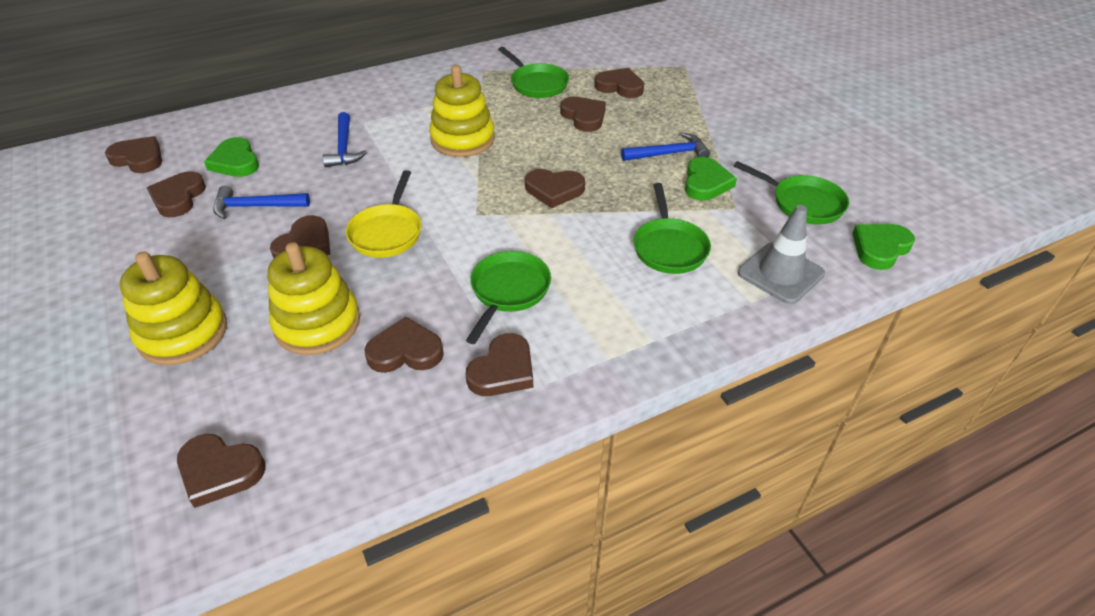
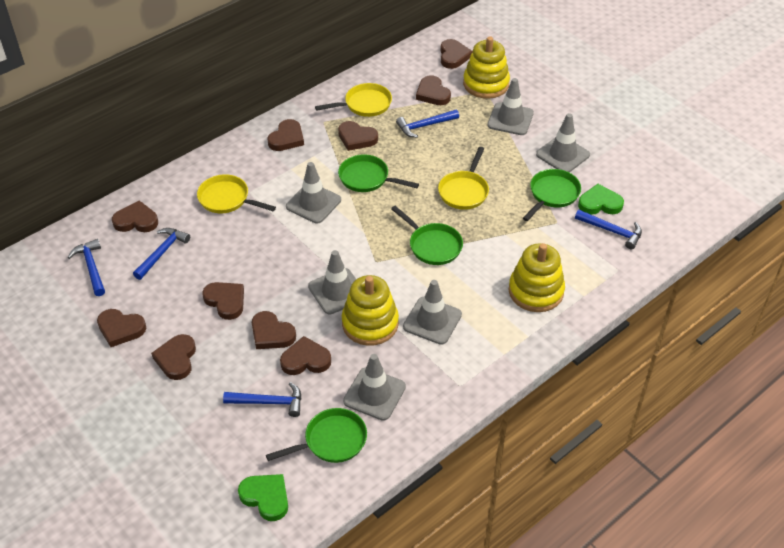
blue hammer: [213,186,310,219] [323,112,367,167] [621,133,710,161] = 3 -> [67,239,105,296] [133,228,190,280] [223,382,301,417] [396,110,459,138] [575,210,642,249] = 5
brown heart: [105,136,162,173] [147,171,206,217] [177,434,266,508] [270,215,331,258] [364,317,444,373] [466,333,533,396] [525,169,585,208] [560,97,606,132] [594,68,644,98] = 9 -> [97,309,146,347] [112,200,158,232] [151,334,196,380] [202,282,244,320] [252,311,296,349] [267,119,304,151] [280,336,331,375] [338,121,378,151] [416,75,451,105] [440,39,473,69] = 10
green heart: [204,137,259,177] [685,157,737,201] [852,224,915,270] = 3 -> [238,474,288,521] [578,184,624,215] = 2
grey traffic cone: [738,205,825,304] = 1 -> [286,162,341,223] [308,250,356,314] [343,354,406,421] [403,280,462,345] [487,78,534,135] [536,113,590,173] = 6
yellow pan: [346,170,422,258] = 1 -> [197,174,276,213] [315,83,392,117] [438,147,489,210] = 3

